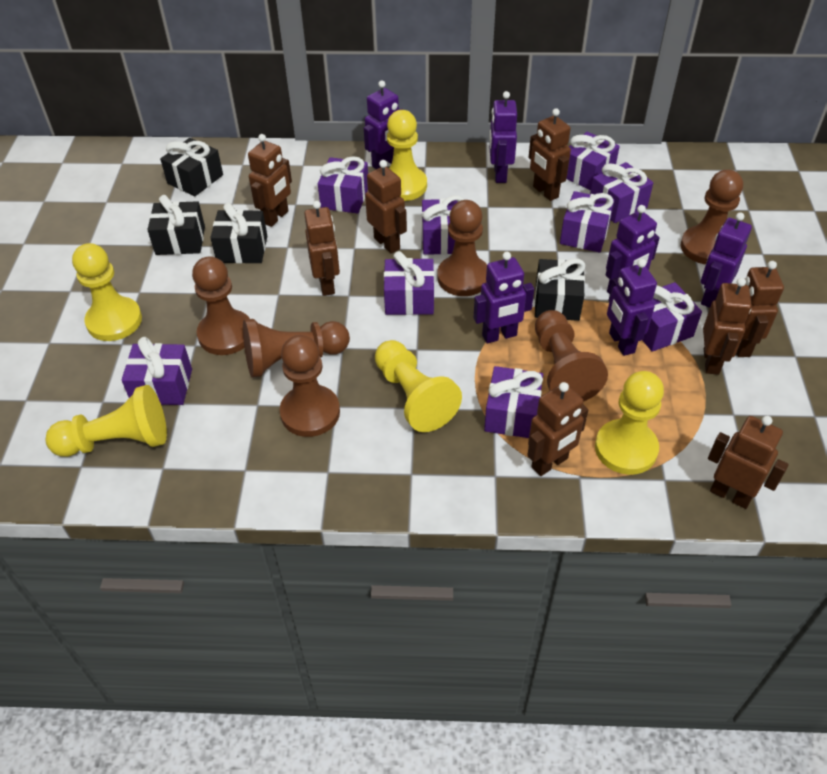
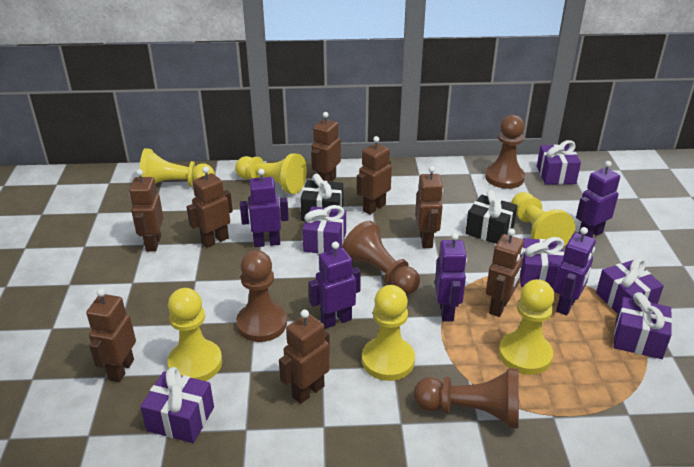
black gift: [147,195,205,255] [160,138,223,196] [210,203,267,263] [535,258,585,321] = 4 -> [300,174,343,221] [465,190,517,244] = 2
brown pawn: [192,256,250,355] [243,319,350,378] [279,335,340,437] [437,200,487,296] [535,310,608,401] [681,169,743,265] = 6 -> [236,250,287,342] [342,221,420,294] [414,368,519,429] [485,115,525,189] = 4
purple gift: [122,337,192,405] [318,156,368,214] [384,251,434,315] [422,195,464,255] [484,366,543,438] [560,191,614,253] [566,132,620,190] [590,162,653,223] [642,282,702,352] = 9 -> [140,367,214,443] [302,205,346,254] [520,237,564,290] [537,140,581,185] [596,258,664,314] [614,292,672,359] = 6
purple robot: [364,80,404,169] [473,252,534,343] [489,91,517,183] [606,205,660,294] [607,259,657,356] [701,212,752,308] = 6 -> [240,169,289,247] [308,242,361,328] [435,233,467,321] [554,227,596,316] [576,161,620,238] = 5
yellow pawn: [46,385,167,457] [72,243,142,341] [375,340,462,432] [387,110,427,201] [595,371,664,475] = 5 -> [139,148,215,186] [167,288,222,381] [235,153,307,194] [362,285,415,381] [499,279,555,375] [511,192,575,248] = 6

